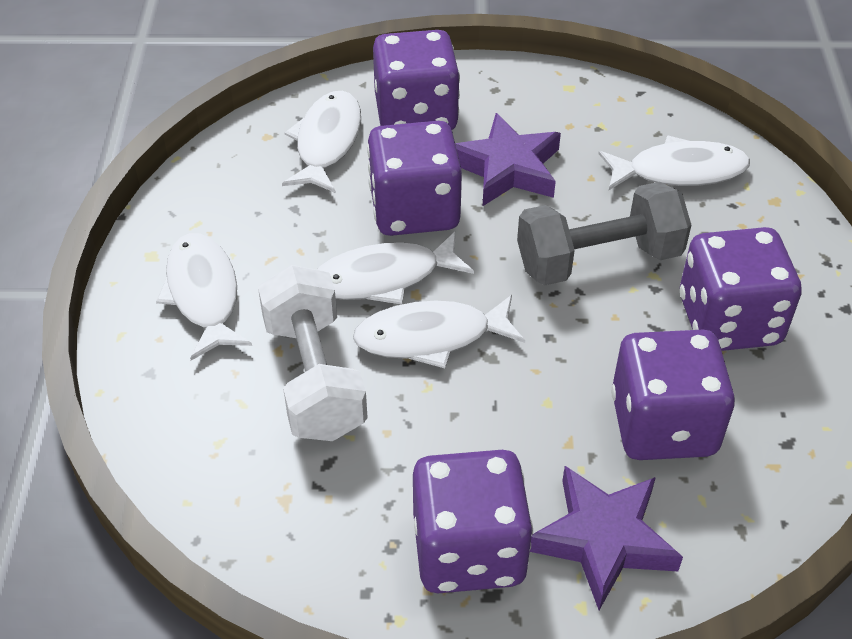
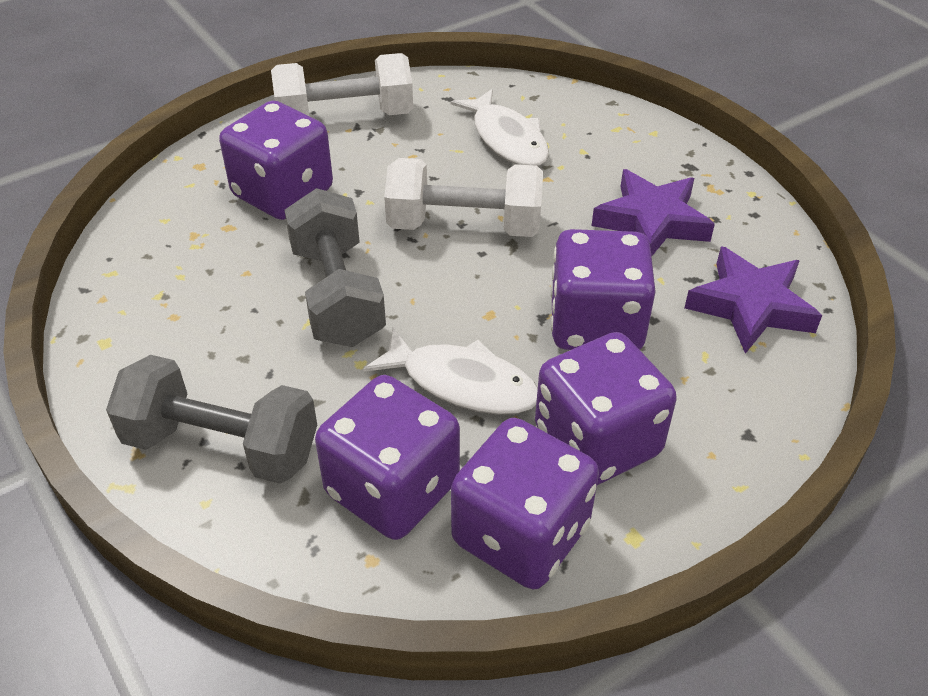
grey dumbbell: [517,182,691,286] = 1 -> [106,355,317,484] [285,188,386,347] = 2
white dumbbell: [258,265,368,441] = 1 -> [271,53,413,116] [384,158,543,237] = 2
white fish: [156,233,252,360] [282,91,361,193] [317,231,474,304] [353,295,525,368] [598,135,750,190] = 5 -> [363,328,538,415] [451,89,549,166] = 2

